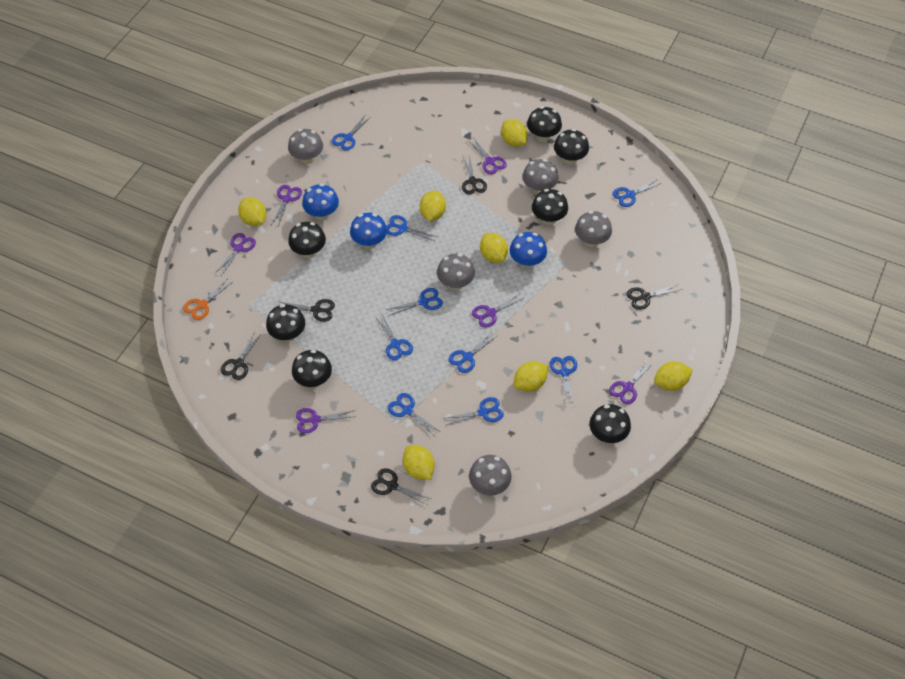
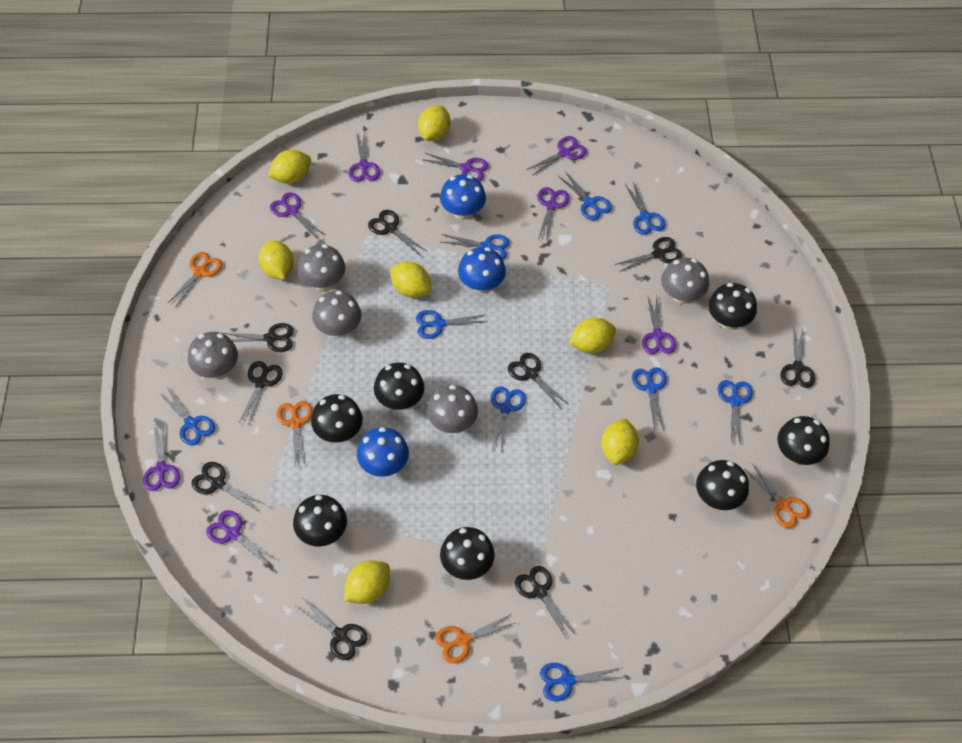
black scissors: [221,332,261,380] [280,299,335,322] [371,468,431,506] [462,155,487,195] [627,284,682,310] = 5 -> [191,462,264,511] [222,323,294,352] [239,361,283,426] [296,598,368,660] [368,210,427,256] [508,353,568,408] [515,566,574,638] [615,237,682,272] [780,327,815,388] = 9
orange scissors: [183,280,233,320] = 1 -> [168,252,222,308] [277,401,312,465] [435,614,515,663] [745,464,809,528] = 4
purple scissors: [215,233,256,276] [271,185,302,226] [296,408,356,433] [467,139,507,174] [472,293,525,328] [609,359,654,404] = 6 -> [143,423,180,491] [206,510,277,567] [270,192,325,239] [348,131,380,182] [422,153,488,181] [527,136,587,176] [537,187,569,239] [642,297,676,354] = 8

